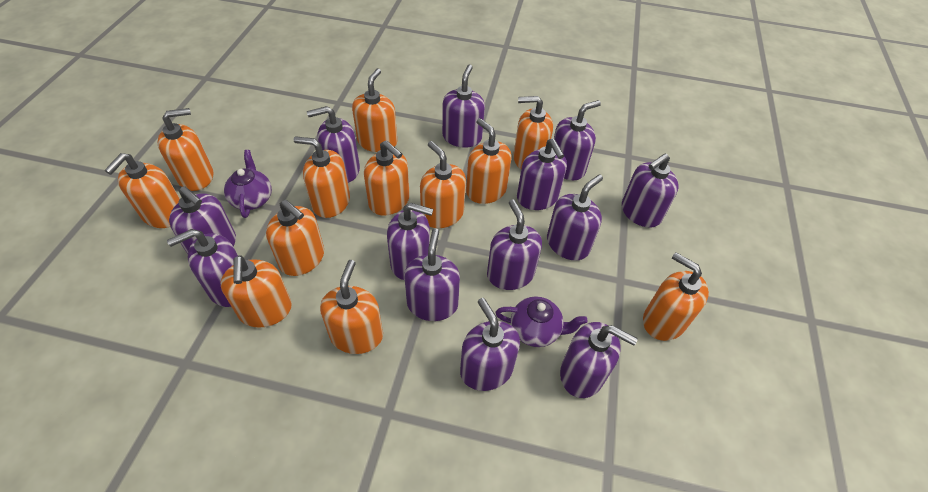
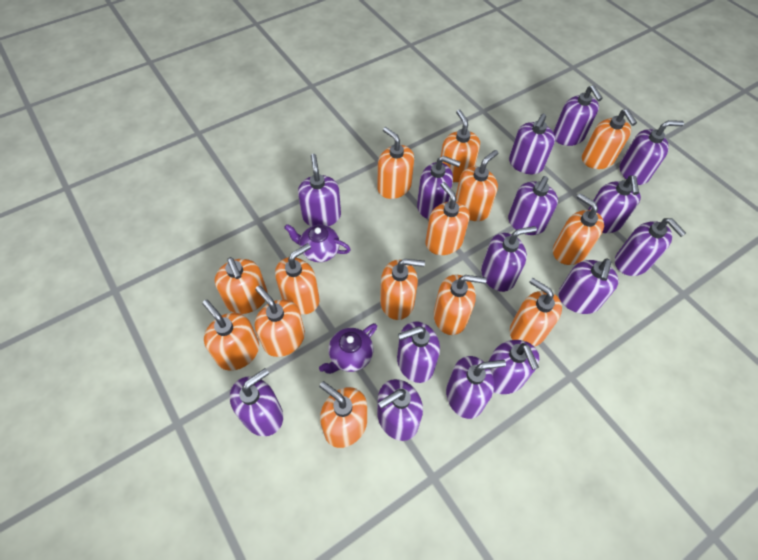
orange soap dispenser: [105,153,180,228] [158,108,213,191] [220,255,292,328] [266,200,324,276] [294,136,350,218] [320,260,383,354] [352,68,397,152] [364,140,410,216] [420,141,466,228] [466,118,511,204] [513,96,553,169] [643,253,709,341] = 12 -> [202,300,259,371] [215,257,268,314] [255,286,305,357] [275,243,320,314] [319,381,367,448] [377,127,414,199] [380,259,425,320] [425,182,470,255] [434,274,487,335] [441,110,480,182] [456,150,498,221] [510,278,562,347] [553,193,604,265] [582,109,637,169] = 14
purple soap dispenser: [167,229,238,307] [169,186,236,254] [307,106,360,183] [387,203,433,280] [404,228,460,321] [442,65,485,147] [460,298,520,391] [487,199,542,290] [517,139,567,210] [547,174,603,261] [554,100,601,180] [560,322,638,398] [622,153,679,228] = 13 -> [230,368,283,436] [298,154,341,226] [377,379,423,441] [397,321,440,383] [417,156,461,219] [446,356,506,419] [481,226,537,292] [488,340,539,394] [508,176,558,235] [509,114,555,174] [553,85,603,146] [559,258,619,314] [588,175,641,233] [615,218,686,276] [619,120,684,185] = 15

